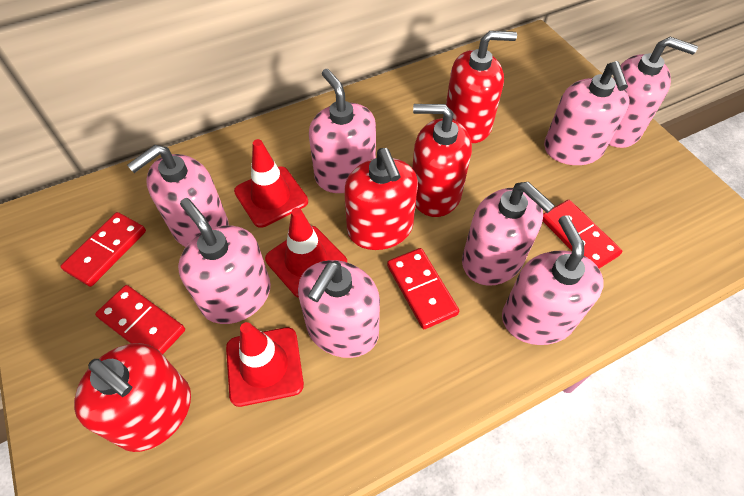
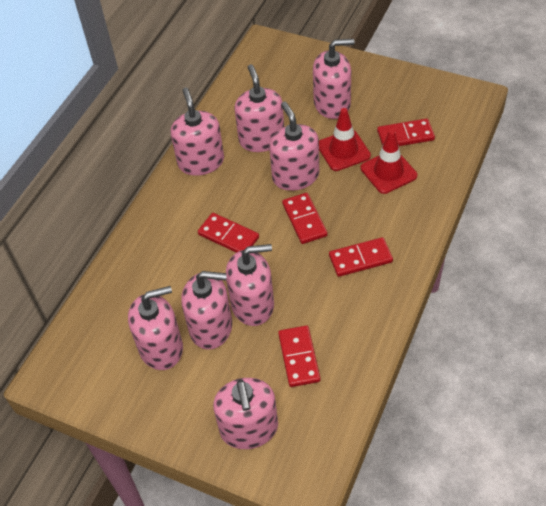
red domino: [60,212,146,287] [95,285,185,354] [387,248,459,329] [543,200,622,269] = 4 -> [198,213,259,253] [278,326,320,387] [282,193,327,244] [329,237,393,277] [377,119,435,146] = 5
red soap dispenser: [74,343,191,452] [344,148,418,250] [412,104,472,217] [446,31,517,143] = 4 -> none = 0
red traffic cone: [226,322,304,407] [234,139,308,228] [265,208,347,298] = 3 -> [319,108,371,171] [361,129,417,194] = 2

